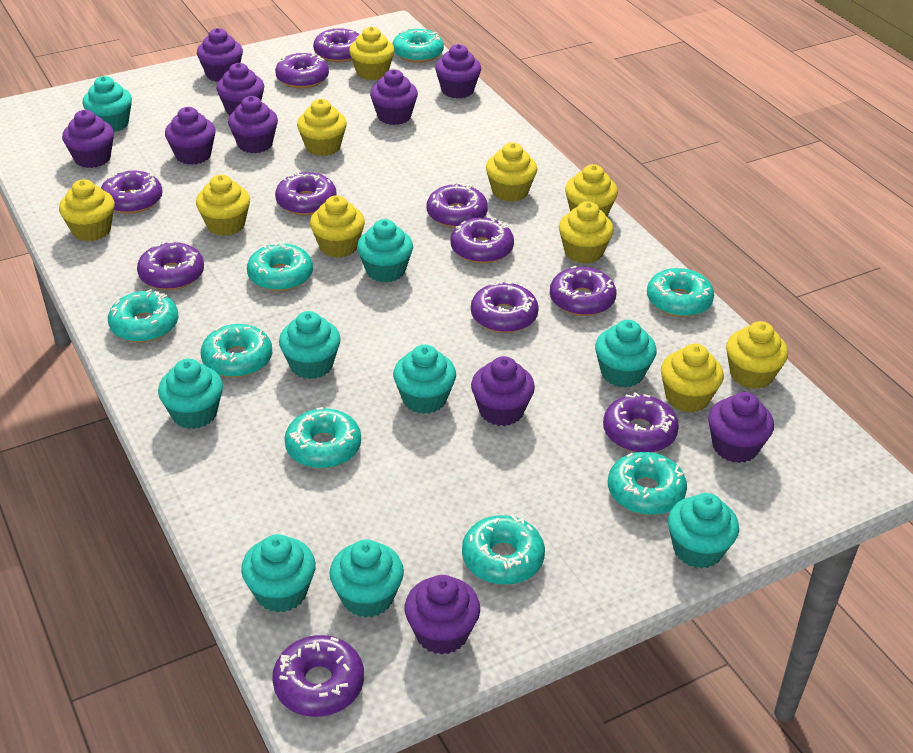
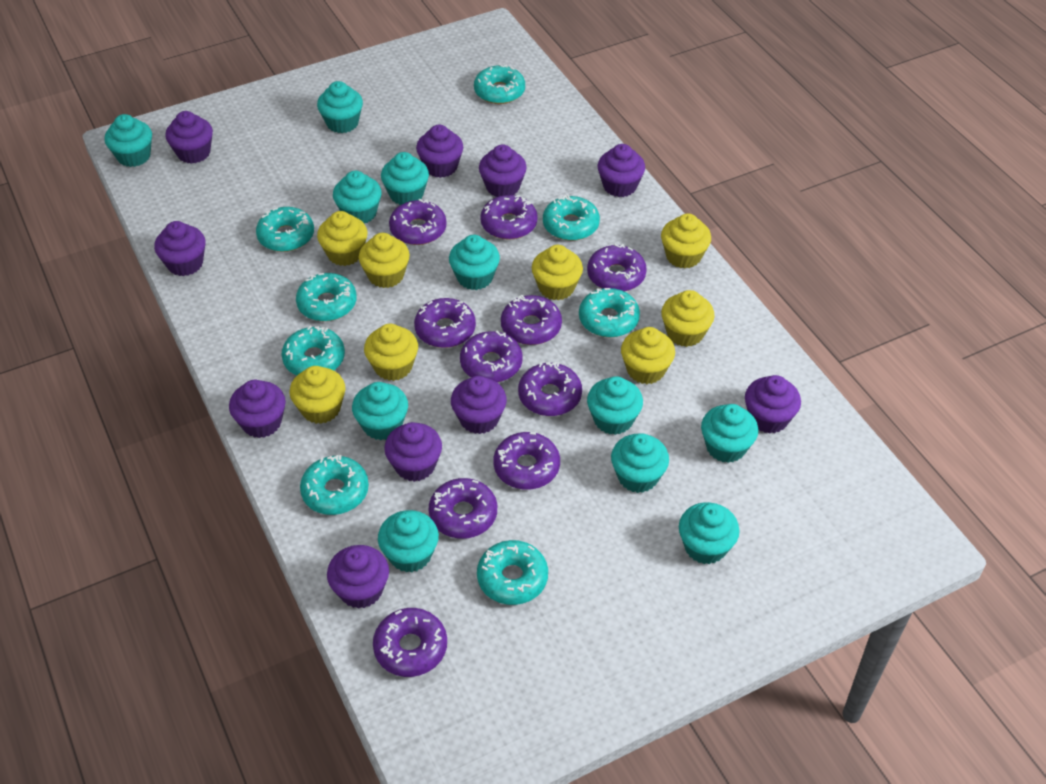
purple donut: [101,170,163,214] [137,241,204,290] [272,635,364,717] [275,53,329,88] [275,171,337,215] [313,28,360,62] [426,182,488,228] [450,218,514,263] [471,281,539,333] [550,266,616,316] [603,392,679,452] = 11 -> [373,608,447,677] [389,199,447,245] [414,298,476,348] [429,478,497,539] [460,331,522,382] [480,195,538,240] [493,432,560,489] [501,295,562,345] [518,362,582,416] [587,244,647,291] = 10
turquoise cupcake: [82,76,132,132] [158,359,223,429] [241,534,316,612] [279,311,341,379] [330,539,404,618] [357,219,413,283] [393,345,456,414] [595,320,657,388] [668,493,739,569] = 9 -> [105,114,152,167] [317,81,363,133] [333,171,382,223] [352,382,408,440] [378,510,439,572] [381,152,429,205] [449,235,500,290] [587,376,643,435] [611,433,669,493] [679,502,740,564] [701,404,758,463] = 11
yellow cupcake: [59,179,115,241] [196,174,250,236] [297,99,347,156] [310,195,365,258] [349,27,395,80] [486,142,537,202] [559,201,614,264] [565,164,618,217] [661,344,724,413] [726,321,788,389] = 10 -> [290,366,345,424] [317,211,368,266] [358,233,410,288] [364,324,418,381] [532,245,583,300] [621,327,675,384] [661,213,711,268] [661,290,715,347] = 8

